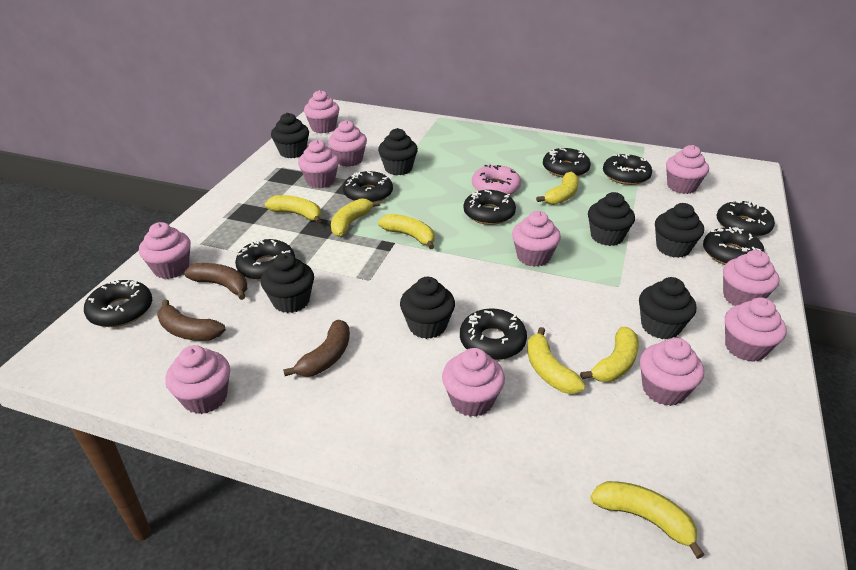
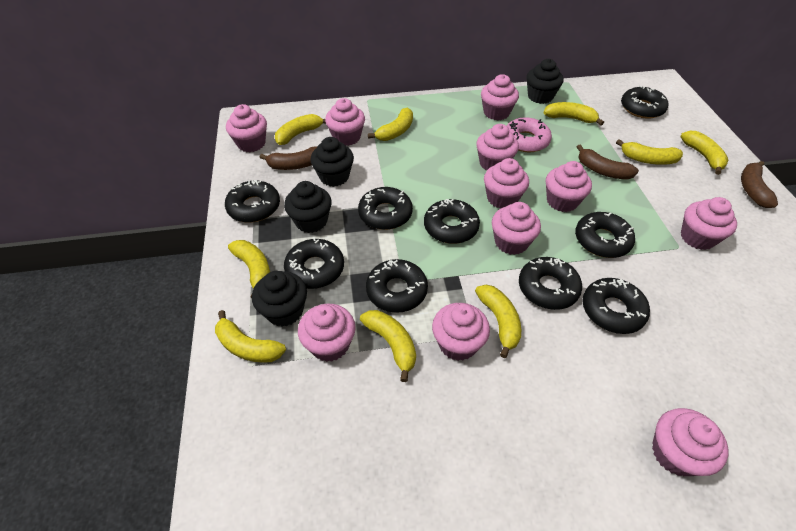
black cupcake: [261,253,314,313] [271,113,309,158] [378,128,418,175] [400,277,455,339] [588,192,635,246] [639,277,696,339] [655,203,704,258] = 7 -> [252,271,307,326] [284,181,332,233] [310,137,354,187] [526,59,564,104] = 4
yellow banana: [265,195,321,224] [331,198,380,237] [378,214,435,249] [527,327,585,394] [536,172,579,205] [580,327,639,382] [590,481,705,559] = 7 -> [215,310,286,363] [228,240,270,298] [275,114,326,145] [360,310,416,382] [368,108,413,141] [475,285,521,358] [544,102,604,125] [616,139,683,165] [680,131,729,175] = 9

